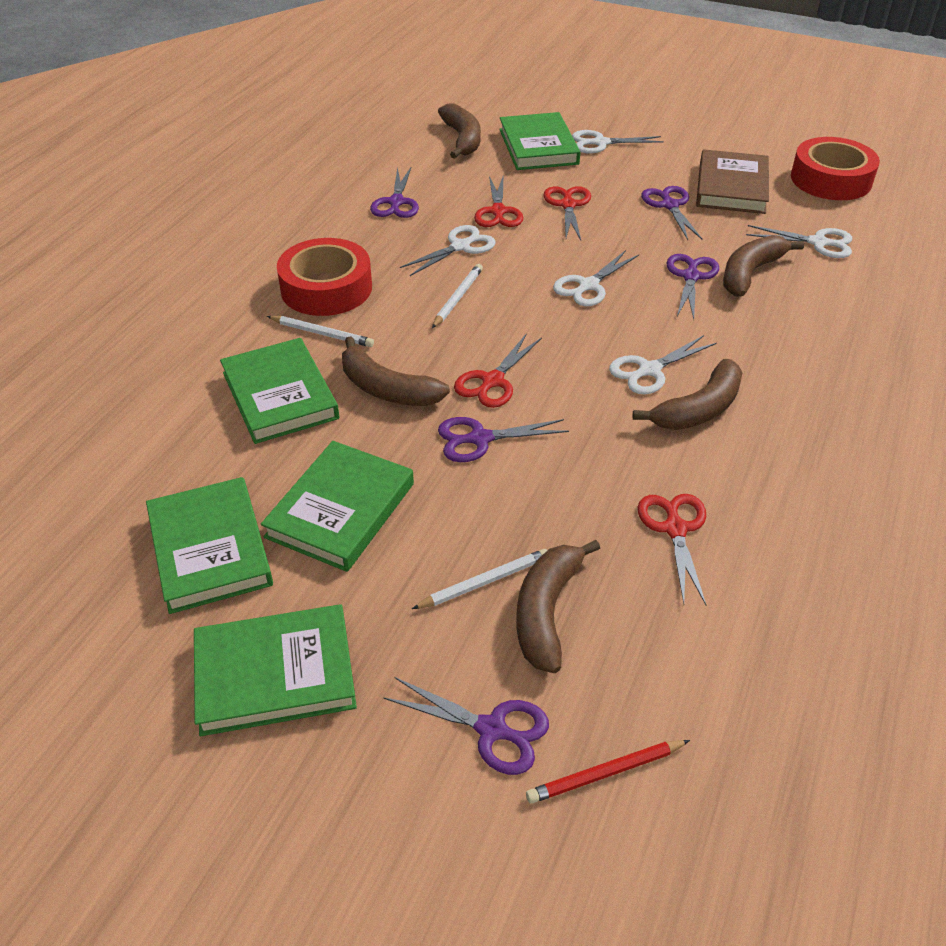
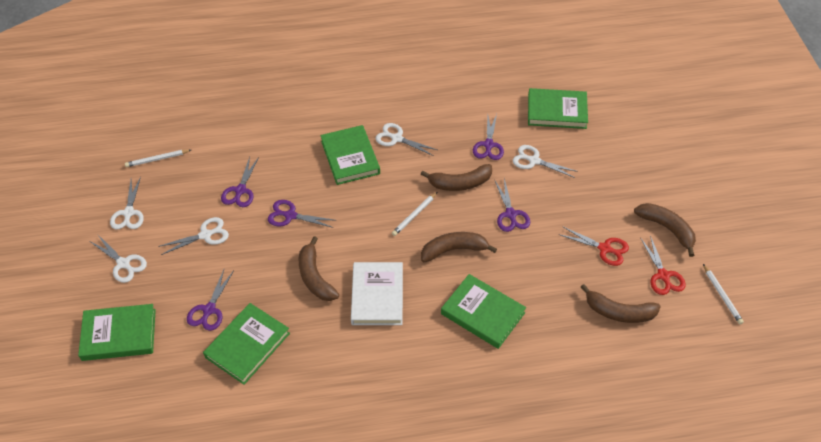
brown book: [696,149,769,214] = 1 -> none = 0
red pencil: [526,740,690,804] = 1 -> none = 0
red scissors: [454,333,542,408] [474,176,523,227] [544,186,591,240] [638,494,706,605] = 4 -> [559,226,629,266] [641,235,686,295] = 2
red tape: [277,238,372,316] [791,137,880,200] = 2 -> none = 0
white book: none = 0 -> [351,262,403,325] = 1

